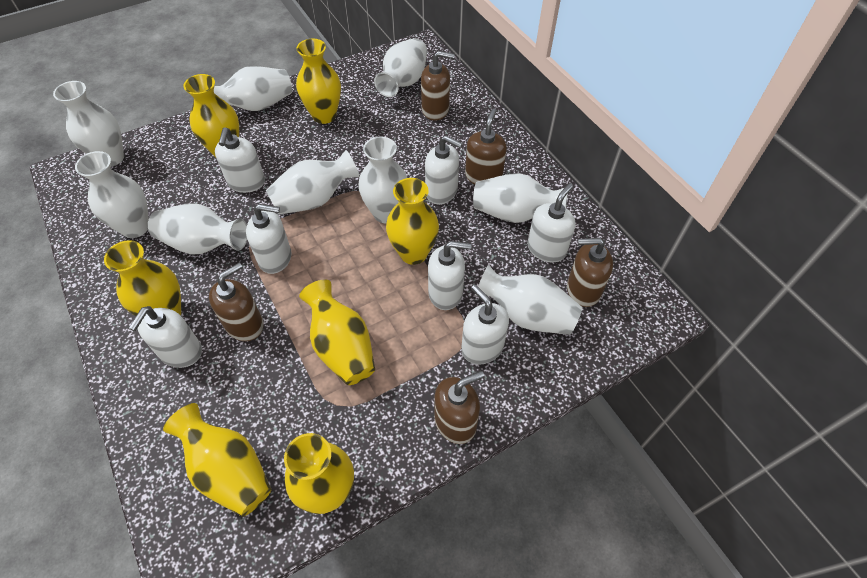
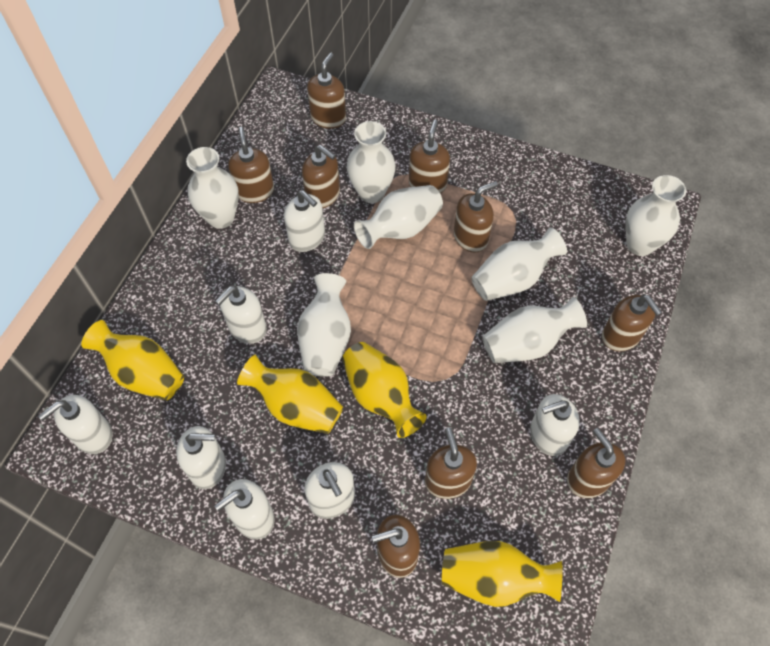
brown soap dispenser: [209,263,264,341] [421,51,455,121] [435,371,484,444] [465,108,507,184] [567,238,613,307] = 5 -> [228,127,274,203] [302,145,340,208] [307,53,346,129] [372,515,420,578] [409,120,450,194] [425,427,477,499] [453,181,498,253] [567,428,625,498] [602,294,662,351] = 9
white vase: [53,81,124,167] [75,151,149,238] [148,203,247,254] [214,66,292,111] [266,150,360,215] [358,137,407,223] [374,38,427,97] [473,173,568,223] [475,265,582,335] = 9 -> [186,147,239,229] [297,273,351,377] [347,121,396,203] [354,185,443,249] [471,227,567,301] [482,297,587,363] [626,175,686,256] = 7
yellow vase: [104,240,182,316] [163,403,271,517] [184,74,239,157] [284,433,354,514] [296,39,341,124] [299,279,375,385] [386,178,439,265] = 7 -> [81,320,184,400] [237,355,343,434] [342,342,427,438] [442,541,563,607] = 4

